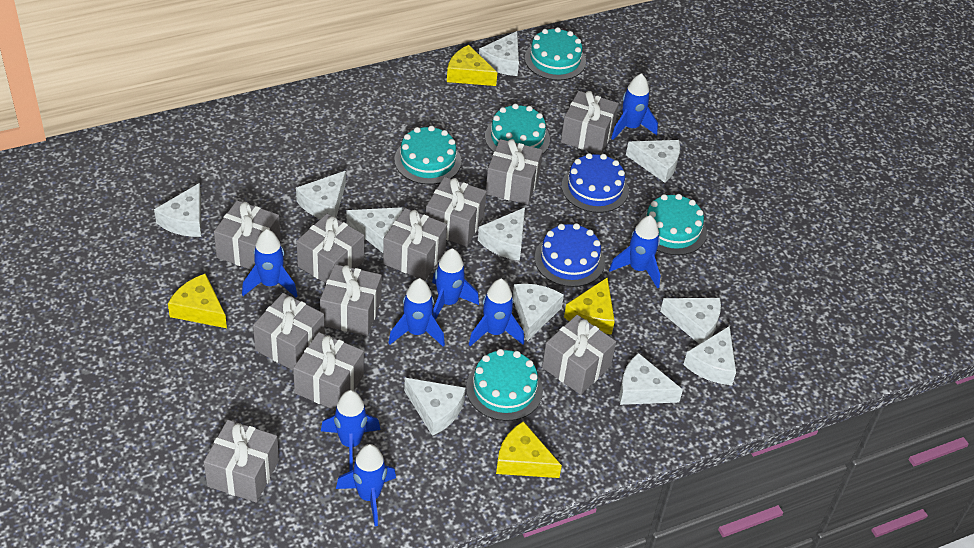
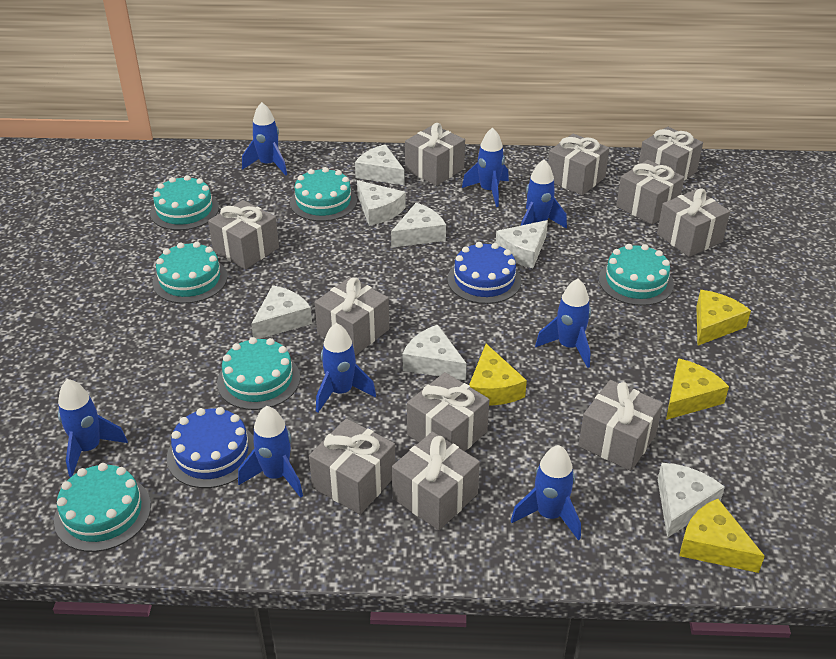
turquoise cake: [394,126,461,185] [466,349,543,421] [485,104,550,154] [525,27,586,80] [639,194,707,255] = 5 -> [54,463,151,552] [150,175,219,230] [153,242,228,304] [217,337,300,410] [290,167,357,221] [599,244,674,306] = 6
white cheese: [154,183,201,237] [296,171,346,219] [347,207,402,253] [404,378,465,436] [478,207,525,261] [479,31,519,76] [512,284,564,341] [619,353,683,405] [626,140,680,183] [660,298,721,344] [683,326,736,385] = 11 -> [251,285,312,339] [355,144,405,185] [357,180,406,226] [391,203,446,248] [403,325,467,380] [496,220,548,268] [658,463,725,538] = 7

